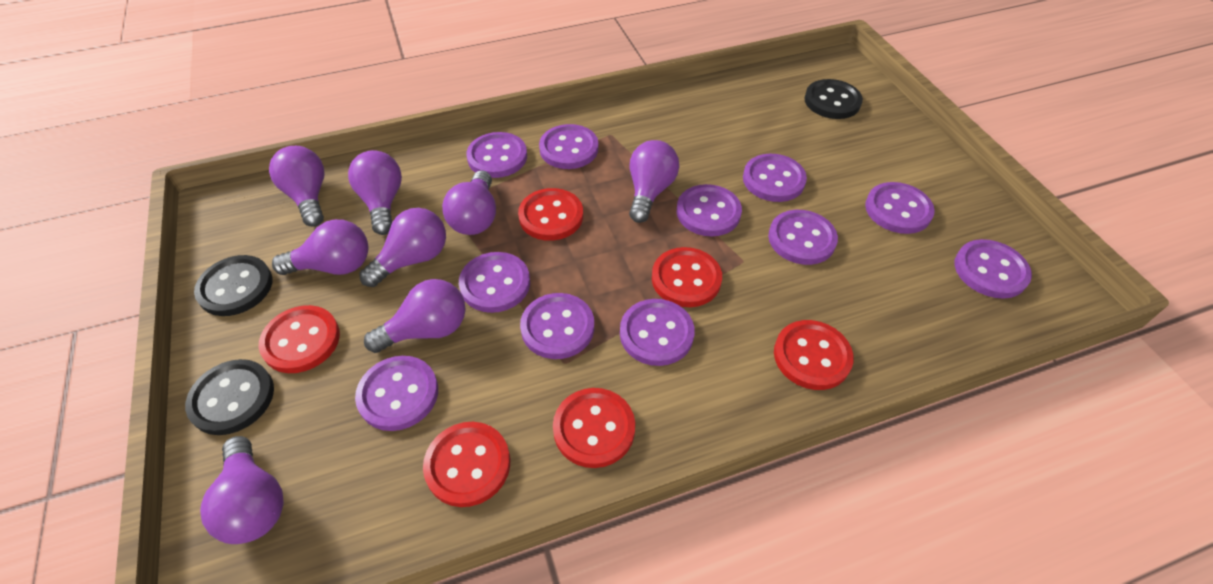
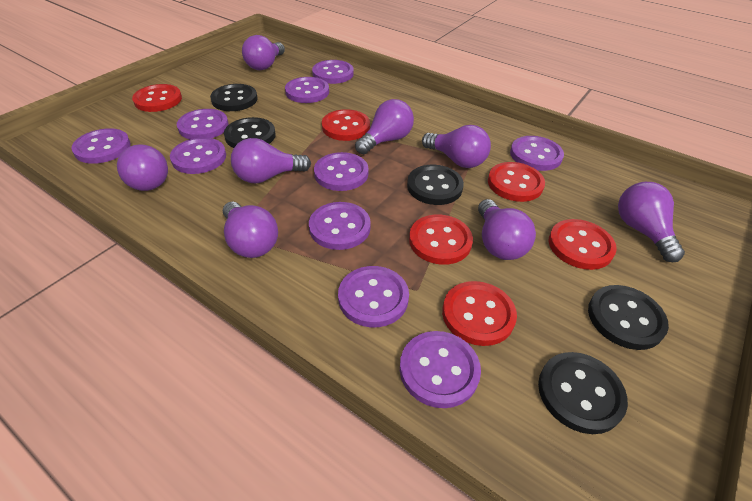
black button: [185,359,274,435] [194,255,273,316] [804,79,863,119] = 3 -> [210,84,258,111] [224,117,276,148] [407,165,464,205] [538,352,628,434] [588,285,669,350] = 5
purple button: [355,356,438,431] [459,252,530,313] [466,132,527,178] [520,293,594,359] [539,124,598,169] [620,299,695,366] [676,184,742,236] [743,154,807,202] [768,210,838,265] [865,182,935,234] [955,239,1032,299] = 11 -> [71,128,131,164] [170,137,226,174] [177,109,228,139] [285,77,329,103] [309,202,371,250] [312,60,354,84] [314,152,369,191] [338,266,409,327] [400,331,481,408] [510,136,564,171] = 10

